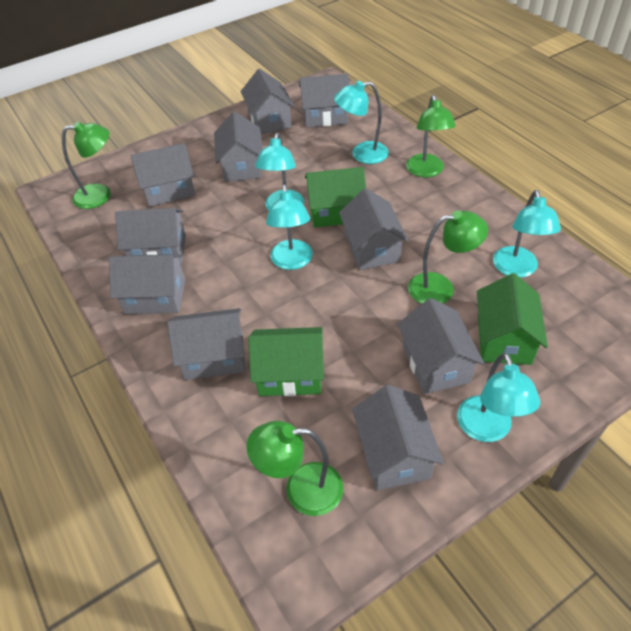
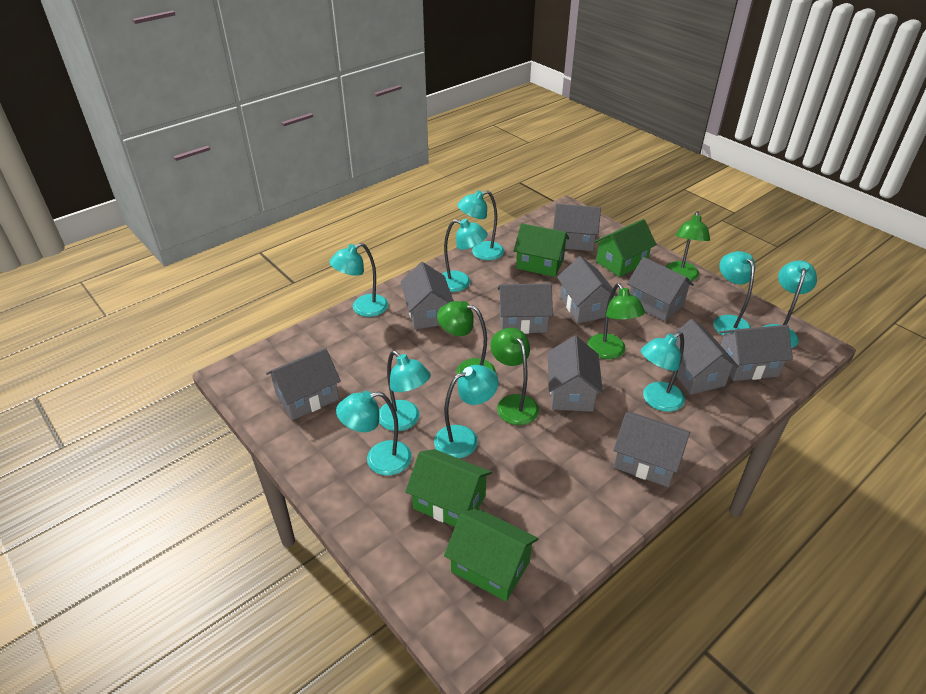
green house: [248,327,324,396] [305,167,366,228] [477,273,548,365] = 3 -> [405,449,492,527] [444,508,538,601] [514,223,569,277] [594,219,657,277] = 4
turquoise lamp: [255,133,304,210] [266,184,313,270] [334,81,389,164] [457,353,540,442] [493,190,561,278] = 5 -> [329,243,388,317] [336,391,412,476] [379,351,431,431] [434,365,499,459] [442,219,488,292] [457,190,504,260] [641,332,685,412] [713,251,755,336] [763,260,817,348] = 9

